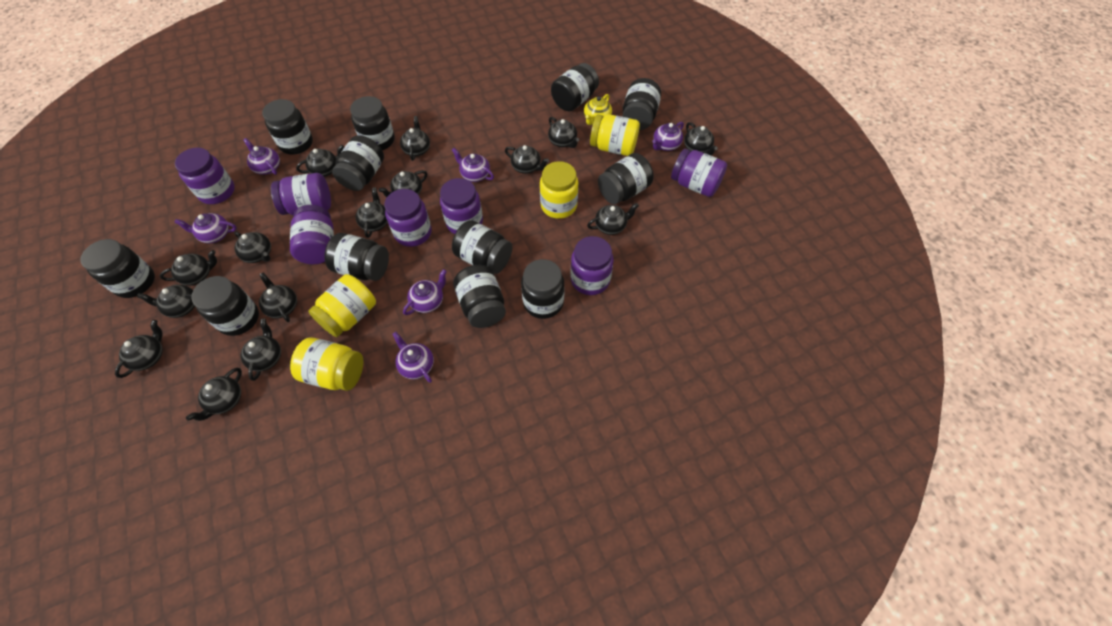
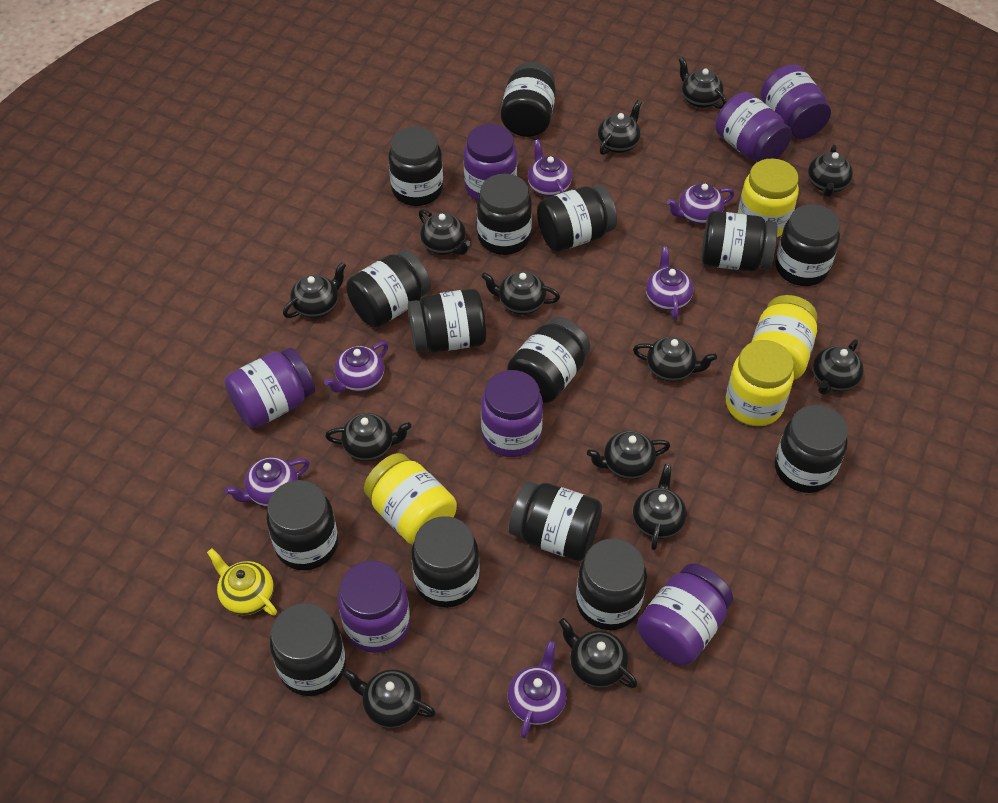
black jar: [80,239,155,298] [191,276,259,336] [262,99,313,154] [324,233,389,281] [332,135,384,191] [350,96,395,150] [452,220,513,274] [453,265,506,328] [521,259,565,319] [551,63,599,111] [598,153,653,204] [622,78,661,130] = 12 -> [266,480,338,570] [270,603,346,696] [346,250,431,327] [388,126,443,206] [408,289,486,352] [411,516,480,608] [477,174,532,255] [501,62,556,137] [507,317,590,403] [509,481,602,561] [537,185,617,252] [576,538,647,630] [702,211,777,271] [775,204,840,286] [775,405,848,493] = 15
black teapot: [115,320,163,378] [137,285,195,318] [159,250,217,286] [186,368,242,421] [234,231,271,263] [240,319,281,381] [259,272,297,322] [296,145,344,177] [356,187,388,238] [379,170,427,197] [400,116,430,161] [505,145,549,174] [548,117,579,148] [587,203,639,235] [684,122,718,155] = 15 -> [283,262,346,318] [325,413,412,461] [342,669,436,728] [419,209,471,255] [481,271,560,315] [559,618,638,688] [587,431,670,479] [598,100,642,155] [633,336,717,382] [633,464,687,550] [678,57,726,109] [808,145,853,197] [813,339,864,395] = 13

